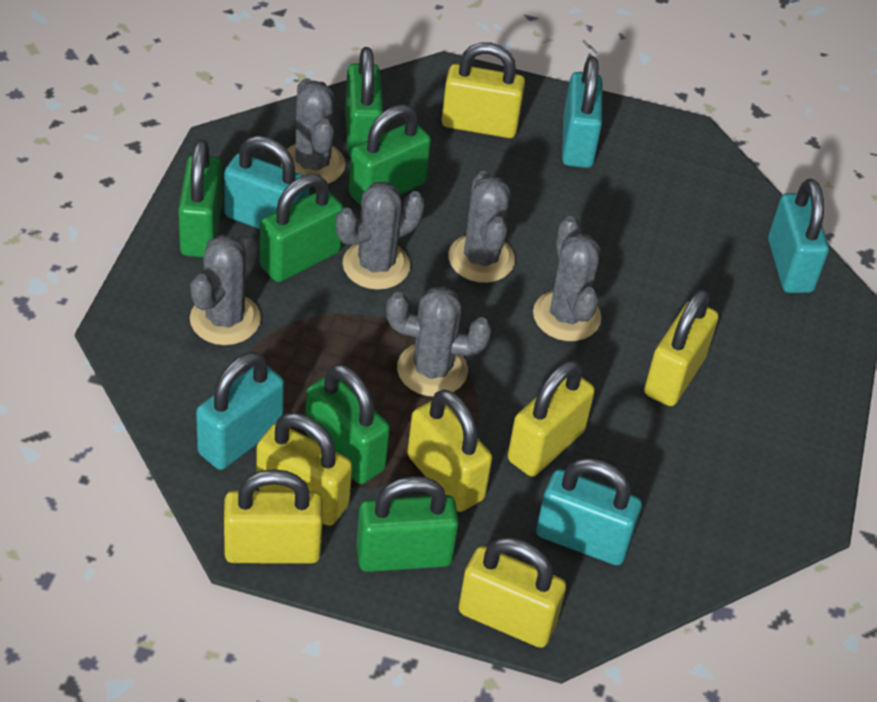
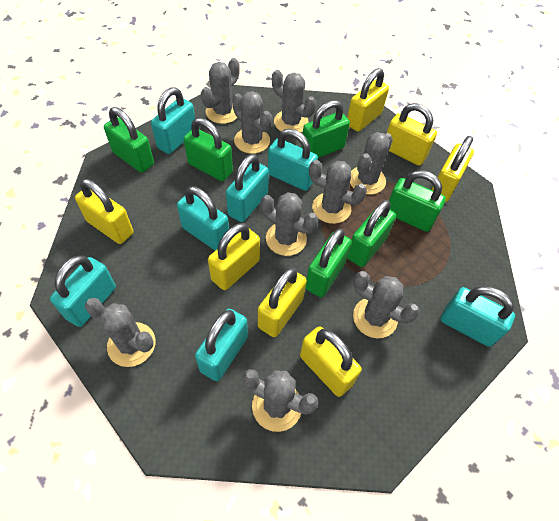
grey cactus: [190,233,261,345] [281,78,346,184] [336,182,425,290] [386,286,492,396] [448,171,515,283] [533,216,601,341] = 6 -> [85,298,155,367] [201,58,240,124] [232,91,272,154] [242,369,318,432] [261,192,318,256] [272,70,316,132] [309,160,367,224] [350,132,393,195] [353,271,420,338] = 9
turquoise padlock: [196,352,284,470] [224,136,309,229] [536,458,642,565] [562,56,602,168] [768,179,829,293] = 5 -> [50,255,116,327] [151,87,195,154] [177,186,229,251] [195,309,248,381] [226,154,269,222] [268,129,318,191] [441,286,515,347] = 7

